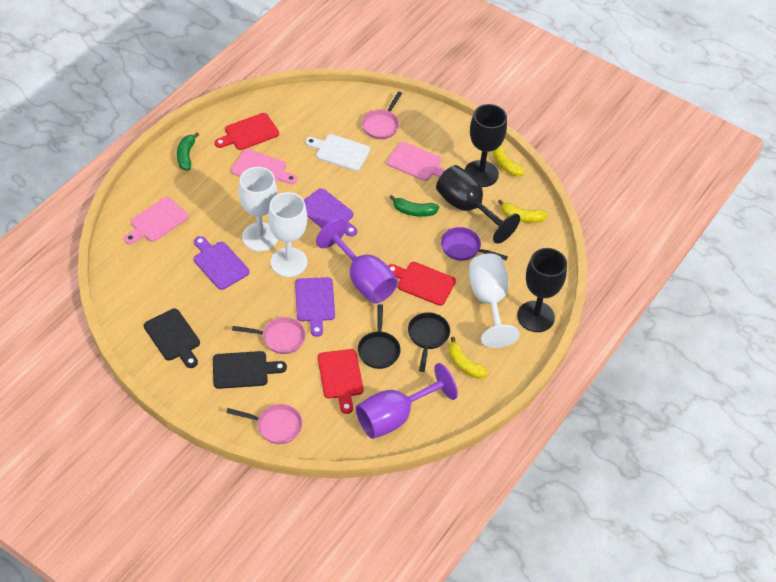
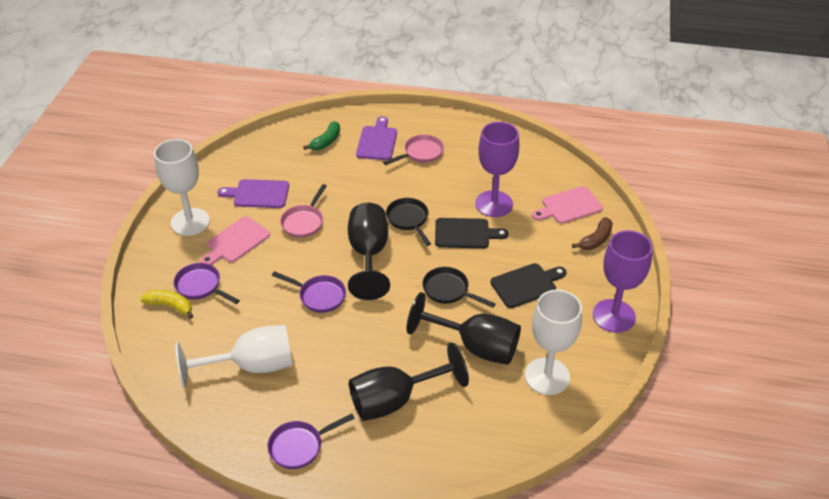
brown banana: none = 0 -> [572,217,613,250] = 1
green banana: [177,132,199,170] [389,195,439,217] = 2 -> [303,121,340,150] = 1
pink cutting board: [124,197,189,244] [231,149,297,184] [387,142,447,181] = 3 -> [201,216,270,265] [532,186,603,224] = 2
pink pan: [226,404,303,444] [232,317,306,354] [362,91,402,139] = 3 -> [280,184,327,238] [383,134,444,165] = 2
purple cutting board: [194,236,250,290] [295,277,335,337] [304,188,357,237] = 3 -> [218,179,289,208] [356,116,397,160] = 2
purple pan: [441,227,508,261] = 1 -> [174,263,240,304] [267,414,355,469] [272,271,346,313] = 3
red cutting board: [215,113,279,150] [318,349,363,414] [388,262,456,306] = 3 -> none = 0
white cutting board: [305,134,370,171] = 1 -> none = 0
yellow banana: [449,337,488,379] [493,145,525,177] [498,200,548,223] = 3 -> [140,290,193,319] = 1

